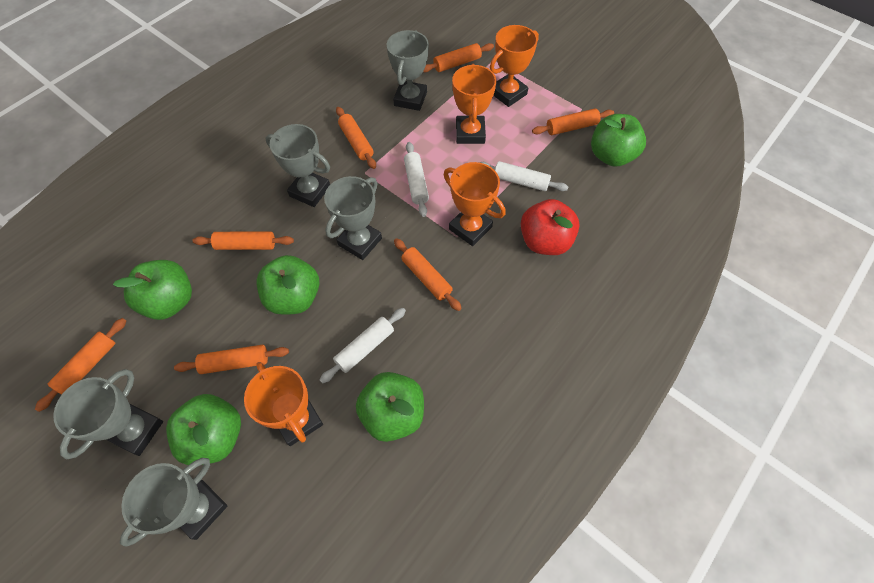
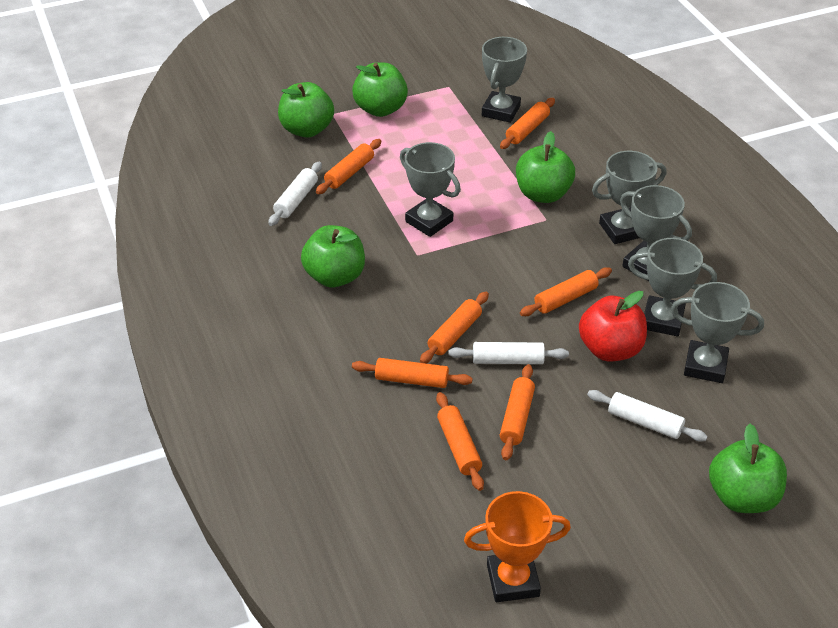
grey trophy: [53,369,163,460] [120,458,227,547] [265,124,330,207] [324,176,382,260] [387,30,429,111] = 5 -> [400,142,461,237] [482,37,527,123] [592,151,666,244] [620,185,692,281] [628,238,717,337] [671,282,764,383] = 6
orange trophy: [244,362,323,446] [444,162,506,246] [452,64,496,144] [490,25,539,107] = 4 -> [464,491,571,602] = 1

